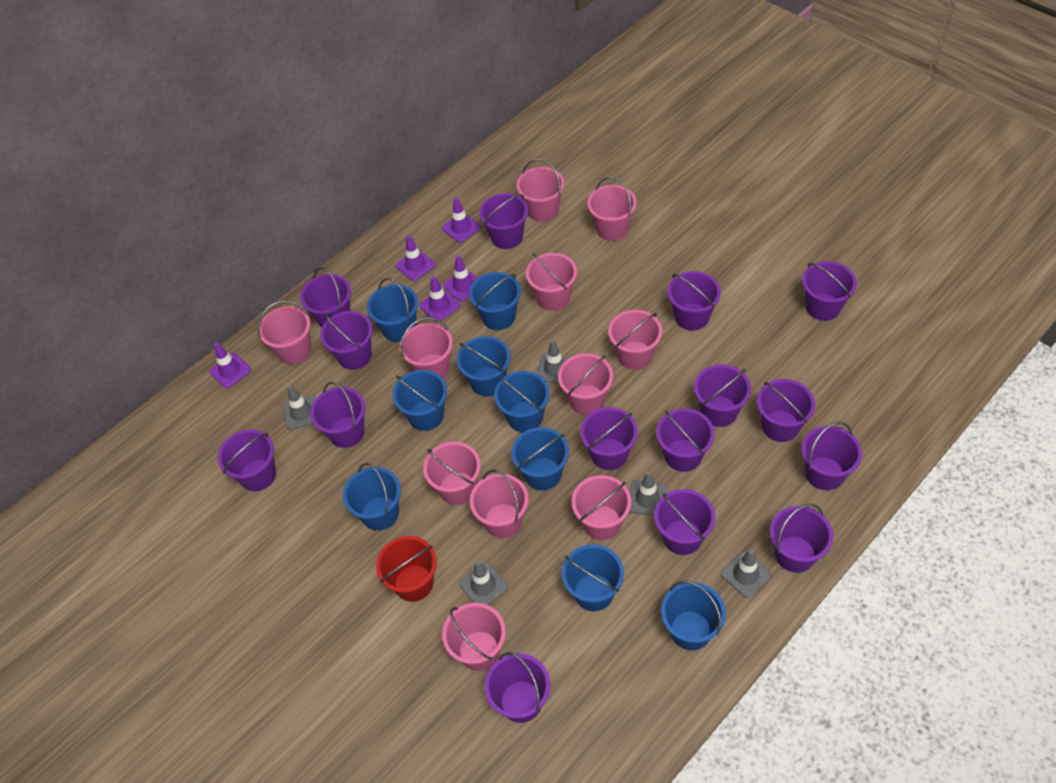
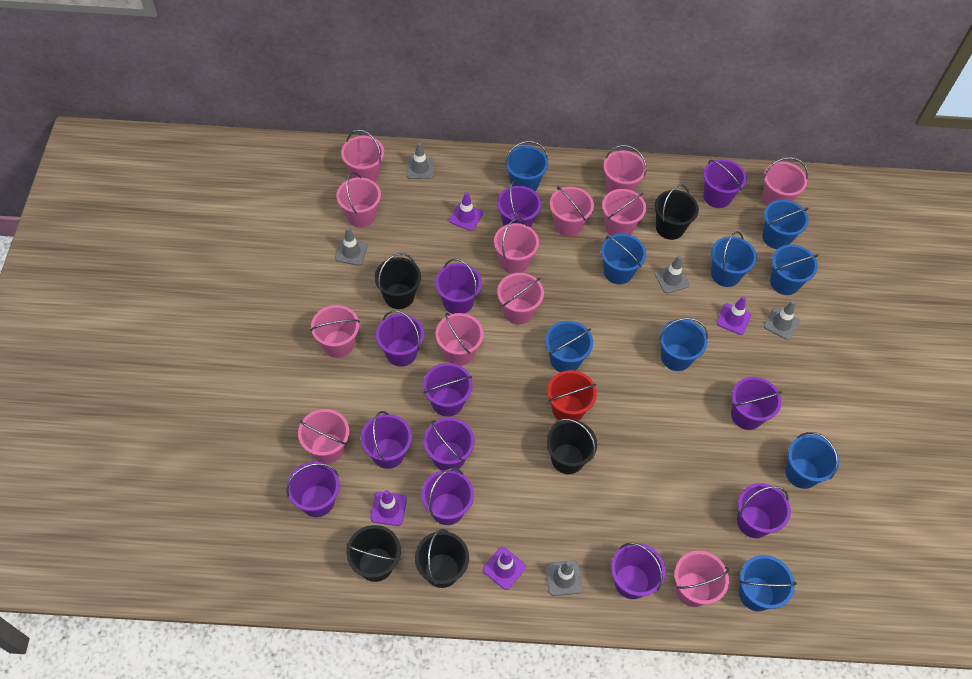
black bucket: none = 0 -> [346,525,401,582] [374,253,421,309] [415,529,469,588] [546,419,597,474] [654,184,699,240] = 5
pink bucket: [257,300,311,364] [400,317,453,378] [423,442,481,505] [442,603,506,671] [470,470,529,538] [516,159,565,222] [526,253,577,311] [558,353,613,415] [572,475,631,540] [587,176,637,241] [608,310,662,370] = 11 -> [298,409,350,464] [310,305,360,358] [336,172,381,228] [341,130,384,182] [435,313,484,366] [494,218,539,274] [497,273,544,324] [550,186,594,237] [602,189,646,236] [603,145,647,193] [675,551,729,607] [762,157,808,206] = 12
purple bucket: [218,430,276,491] [300,267,351,328] [310,382,365,448] [320,311,373,370] [479,193,528,249] [485,652,550,723] [580,407,638,470] [654,489,715,555] [656,408,715,472] [668,271,721,331] [694,365,751,427] [757,379,815,442] [770,504,833,573] [801,422,862,490] [802,261,857,321] = 15 -> [286,461,340,517] [361,411,412,469] [376,310,424,367] [421,468,474,525] [423,363,473,417] [423,417,475,471] [435,259,482,314] [497,180,541,228] [611,543,666,599] [703,159,747,208] [731,377,782,430] [737,483,791,538] = 12
purple traffic cone: [209,343,251,388] [396,235,435,281] [419,276,460,322] [442,197,481,243] [443,256,477,301] = 5 -> [370,490,407,526] [449,192,483,231] [483,547,526,590] [717,296,751,335] = 4

